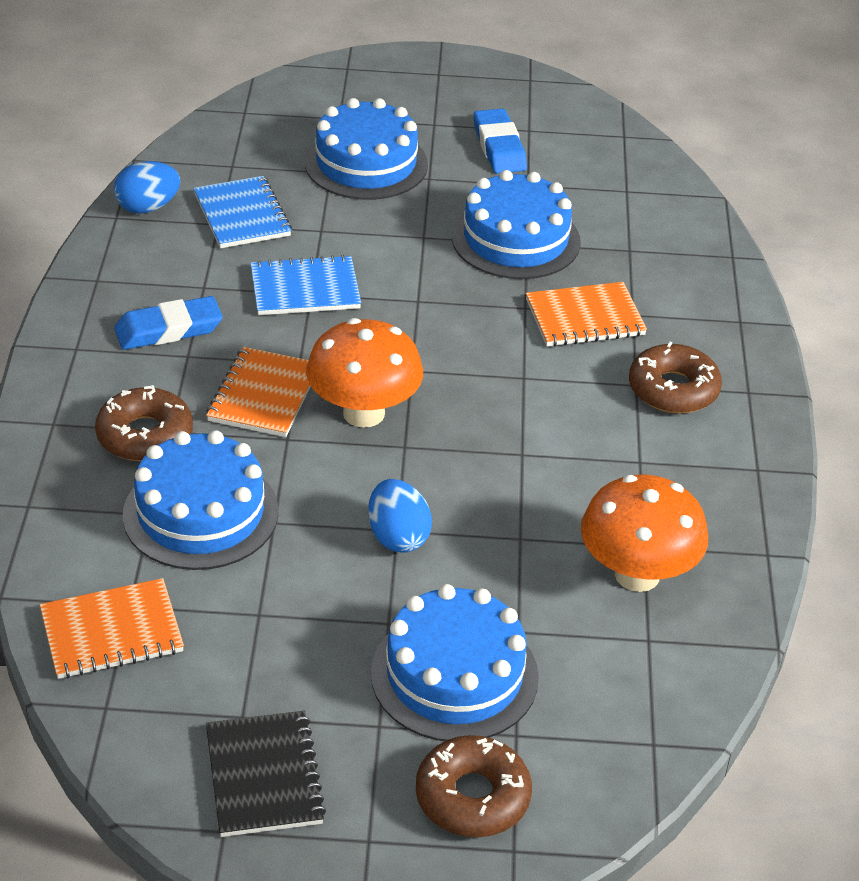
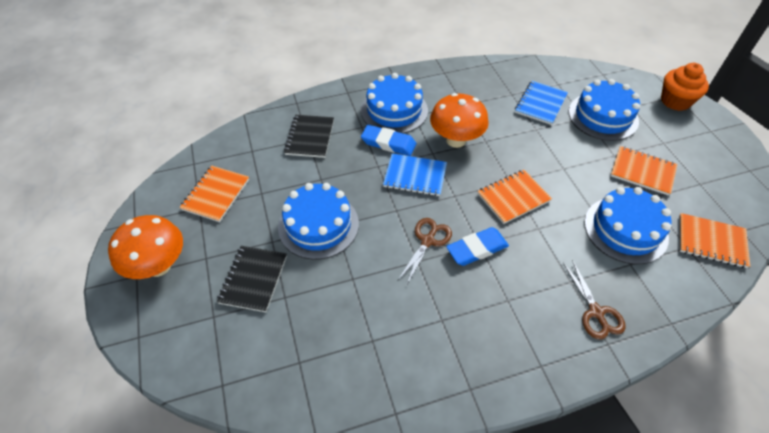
black notebook: [206,711,326,837] = 1 -> [217,246,287,312] [284,115,334,158] = 2
blue egg: [114,161,180,214] [368,479,432,553] = 2 -> none = 0
brown donut: [95,385,193,461] [416,735,532,837] [629,342,722,414] = 3 -> none = 0
brown scissors: none = 0 -> [398,218,452,286] [563,260,626,340] = 2
orange cupcake: none = 0 -> [661,63,709,111] = 1
orange notebook: [40,578,184,679] [206,347,311,437] [526,282,647,346] = 3 -> [179,166,249,222] [477,170,552,224] [611,146,678,196] [679,213,750,268] = 4

